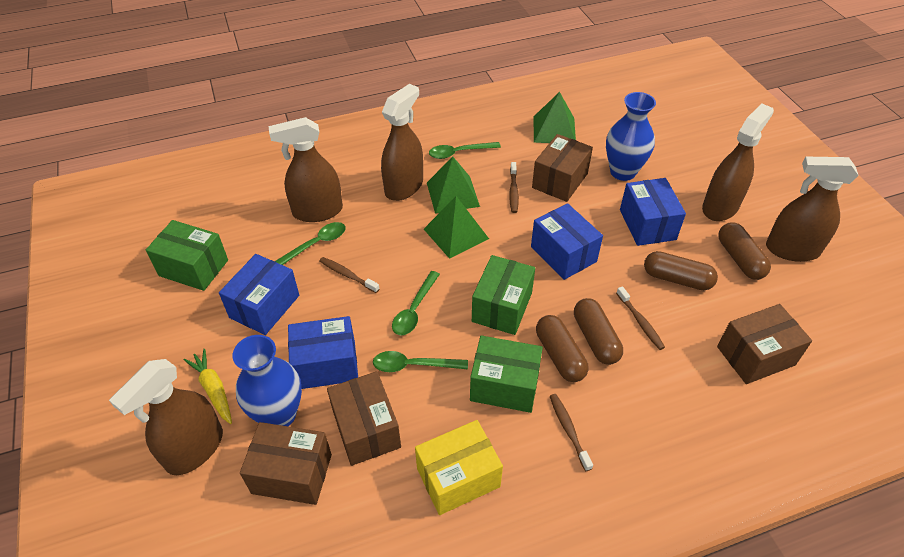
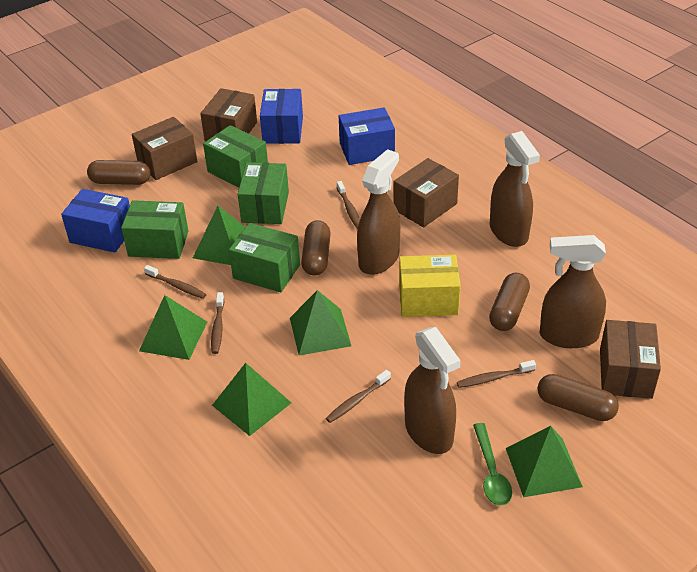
blue box: [219,254,299,335] [288,316,358,389] [531,203,603,280] [620,178,686,246] = 4 -> [61,189,130,253] [260,89,303,144] [339,108,395,165] = 3
blue vase: [232,335,302,426] [606,92,656,181] = 2 -> none = 0
brown spray bottle: [109,359,223,475] [269,117,343,222] [381,84,423,201] [702,104,774,221] [766,157,859,262] = 5 -> [357,149,400,275] [404,327,461,454] [490,131,540,247] [540,235,606,348] = 4
brown toothbrush: [319,257,380,293] [509,162,519,213] [550,394,593,471] [616,286,665,350] = 4 -> [144,265,207,299] [211,292,224,354] [326,370,391,423] [337,181,360,229] [457,360,536,388] = 5
green box: [146,220,228,291] [470,336,543,413] [472,255,535,335] = 3 -> [121,200,188,259] [203,125,268,187] [229,223,300,292] [238,162,289,224] = 4
green pyramid: [424,196,489,259] [427,156,480,214] [534,92,576,143] = 3 -> [139,295,207,360] [193,206,246,265] [212,363,291,436] [290,290,351,356] [506,426,583,497] = 5
green spoon: [275,222,346,265] [373,351,468,372] [392,271,440,335] [429,142,501,159] = 4 -> [473,423,513,506] = 1
yellow carrot: [184,349,232,424] = 1 -> none = 0

